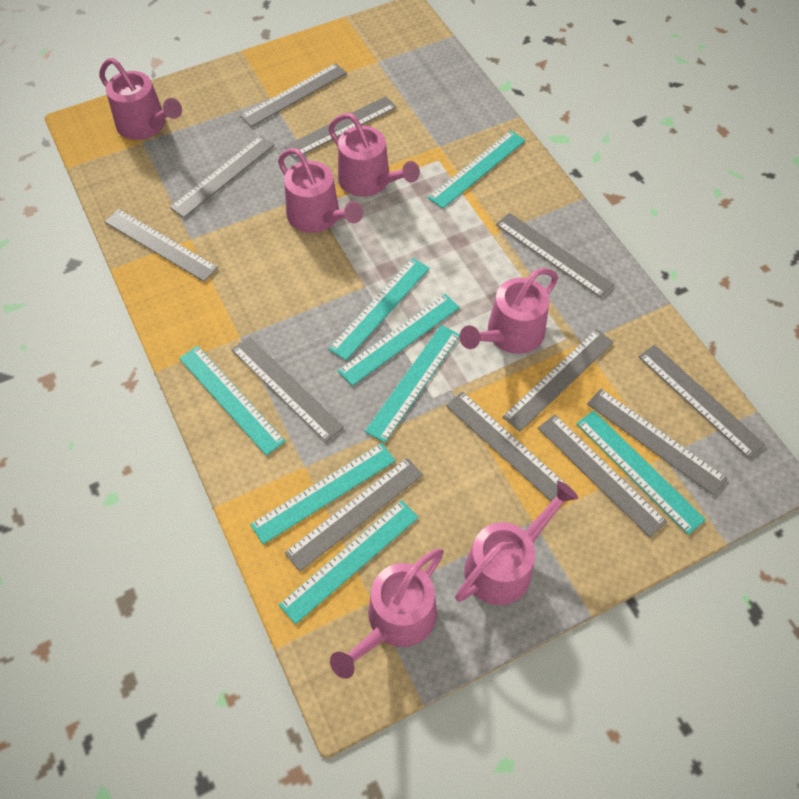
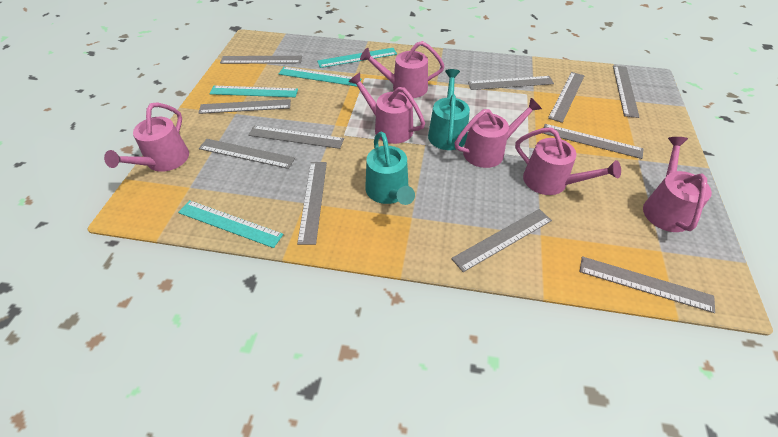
grey ruler: [104,209,218,282] [170,135,274,218] [231,337,344,442] [240,63,347,127] [284,96,397,159] [284,458,423,572] [446,391,573,502] [496,213,614,298] [502,329,614,432] [538,414,667,537] [587,389,728,495] [638,345,765,458] = 12 -> [199,99,291,114] [199,139,295,169] [220,56,302,64] [248,126,344,149] [297,162,327,245] [451,209,552,272] [468,76,554,90] [543,124,644,159] [548,72,585,123] [580,256,715,313] [613,65,640,118] = 11
turquoise ruler: [179,346,285,456] [250,443,396,544] [279,500,419,624] [328,258,430,360] [338,294,460,386] [365,325,460,443] [428,130,526,209] [577,410,706,535] = 8 -> [178,200,284,248] [210,86,298,97] [279,67,362,87] [317,48,397,68] = 4
turquoise watering can: none = 0 -> [365,131,415,205] [428,69,470,150] = 2

